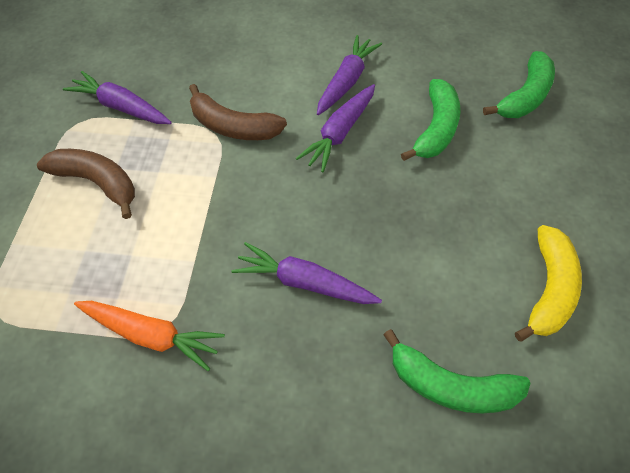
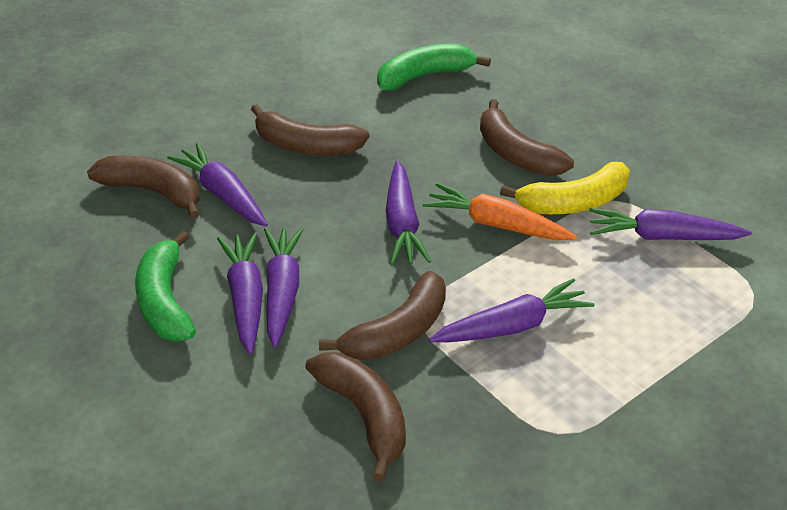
brown banana: [37,149,135,219] [189,84,287,140] = 2 -> [87,155,200,219] [251,104,369,155] [305,352,406,481] [319,271,446,360] [480,99,574,176] = 5
green banana: [383,329,530,413] [401,79,461,161] [483,51,555,118] = 3 -> [135,231,196,341] [377,44,491,90] = 2
purple carrot: [63,71,172,124] [231,242,382,304] [296,84,375,172] [317,35,382,115] = 4 -> [167,143,268,226] [217,232,263,354] [264,227,304,347] [386,161,431,266] [429,278,594,342] [589,208,752,240] = 6

